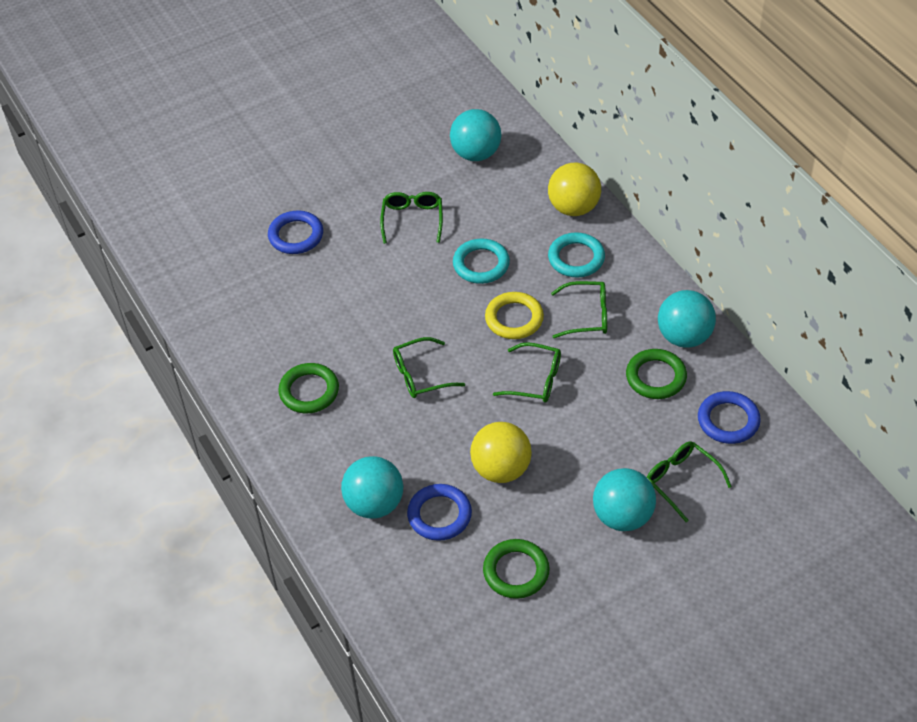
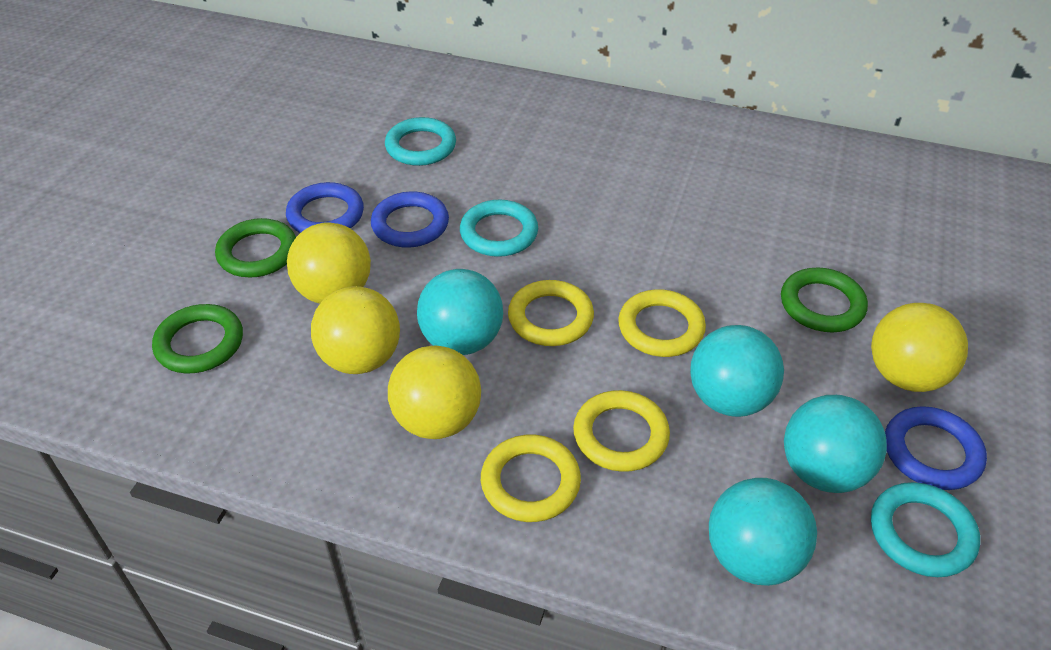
green glasses: [380,192,443,244] [393,337,465,398] [493,342,561,403] [551,281,607,338] [647,441,732,522] = 5 -> none = 0
turquoise ring: [453,239,510,284] [548,232,605,277] = 2 -> [385,117,456,166] [460,200,538,257] [871,482,980,577] = 3
yellow ball: [470,422,532,483] [548,163,601,216] = 2 -> [287,222,371,304] [311,286,400,374] [388,346,481,439] [871,303,968,392] = 4
yellow ring: [485,292,544,339] = 1 -> [481,435,581,522] [508,280,594,346] [573,390,670,472] [618,289,706,357] = 4

